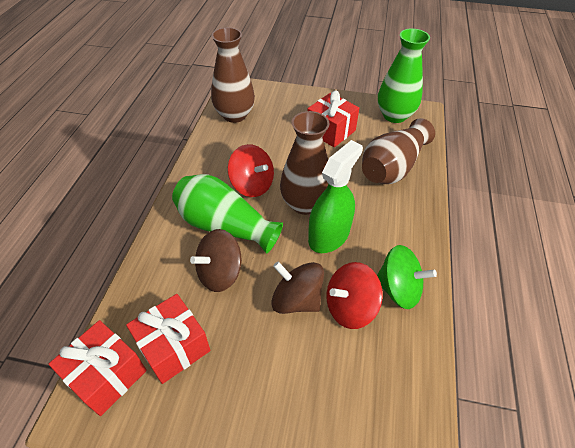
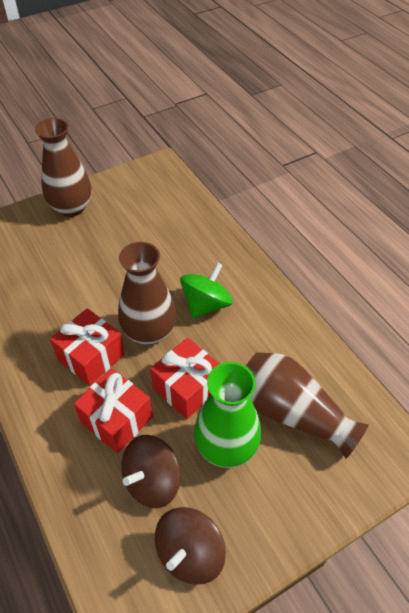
green spray bottle: [308,140,363,253] = 1 -> none = 0
green vase: [172,174,283,254] [378,29,430,123] = 2 -> [194,362,261,468] = 1
red spinning top: [228,144,274,197] [327,262,383,329] = 2 -> none = 0

